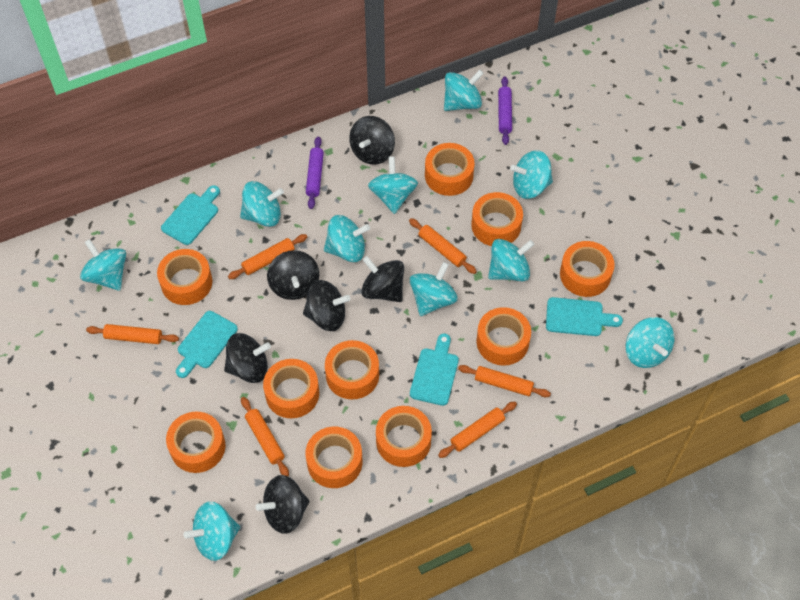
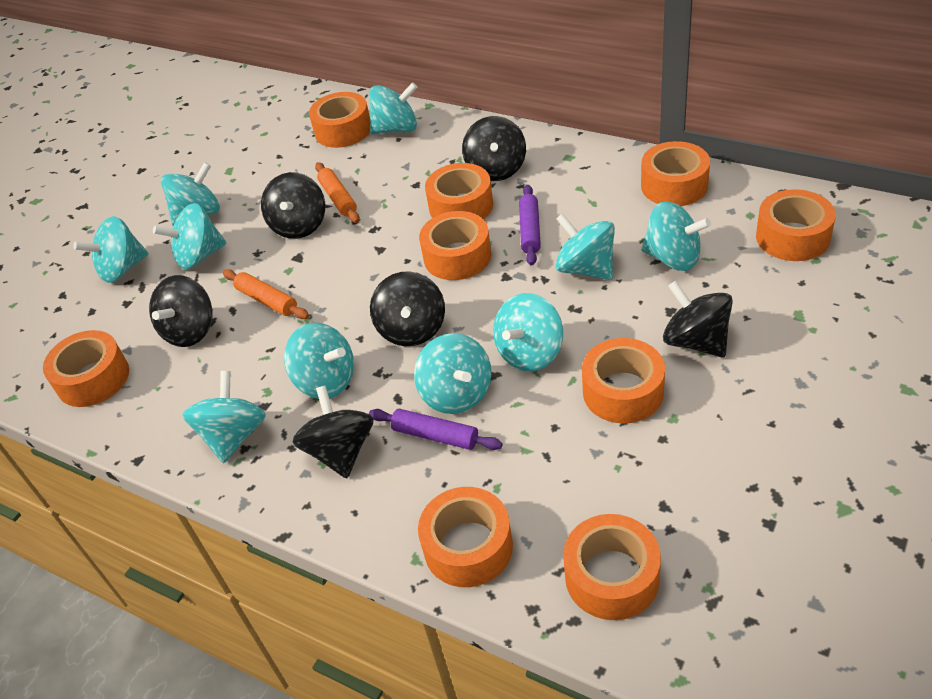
orange rolling pin: [86,324,179,344] [228,234,307,279] [241,397,289,476] [409,218,477,274] [438,401,517,458] [458,365,551,397] = 6 -> [223,269,309,319] [315,162,360,223] = 2
orange tape: [157,249,212,305] [166,412,225,473] [263,359,319,418] [305,427,363,488] [325,340,379,400] [376,406,432,467] [425,143,475,196] [471,192,523,246] [476,307,531,366] [560,241,615,297] = 10 -> [43,330,129,407] [309,92,370,148] [418,487,513,587] [419,211,492,280] [425,163,493,219] [563,514,661,620] [582,338,665,424] [641,141,710,206] [756,189,836,261] = 9
turquoise cutting board: [161,185,220,245] [176,311,238,378] [410,334,459,406] [546,297,623,336] = 4 -> none = 0

